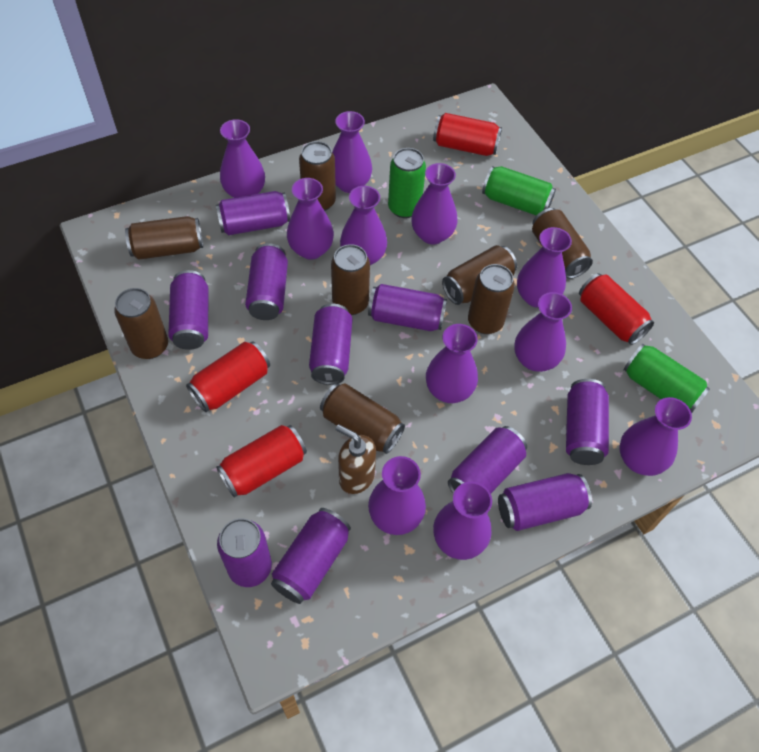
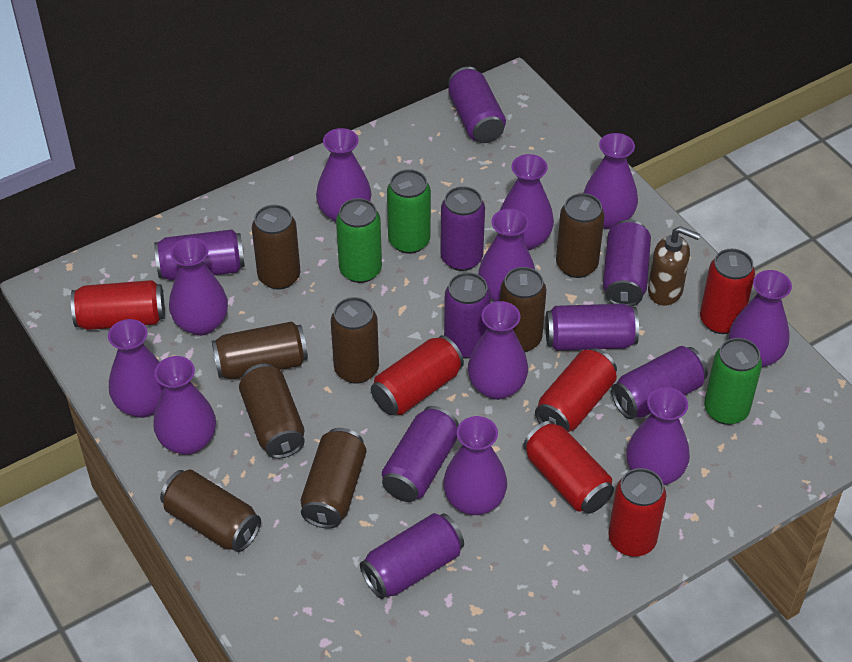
purple can: [168,270,208,350] [216,191,290,235] [217,518,272,587] [245,243,288,320] [271,508,351,604] [309,304,352,385] [368,284,447,331] [448,426,527,494] [498,473,592,531] [566,379,609,465] = 10 -> [154,229,245,281] [360,513,464,599] [382,406,459,502] [440,186,485,271] [444,272,491,358] [448,67,506,143] [545,304,639,351] [603,220,651,307] [611,346,708,419] = 9
red can: [186,341,270,412] [216,425,307,498] [433,113,502,156] [579,273,654,345] = 4 -> [71,280,165,330] [371,335,464,415] [523,421,614,514] [535,348,617,432] [608,468,666,557] [700,249,755,334] = 6

